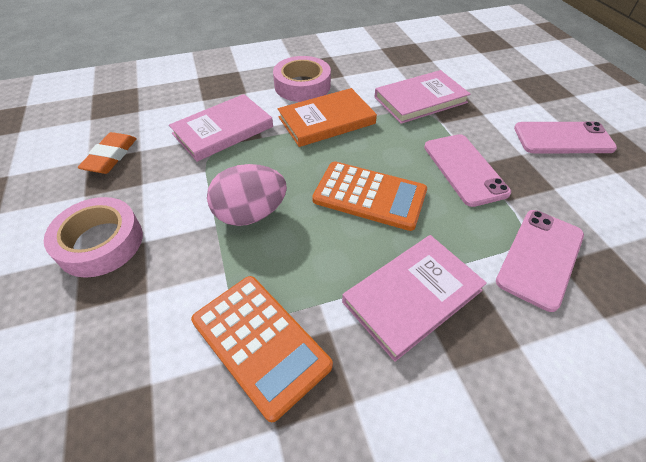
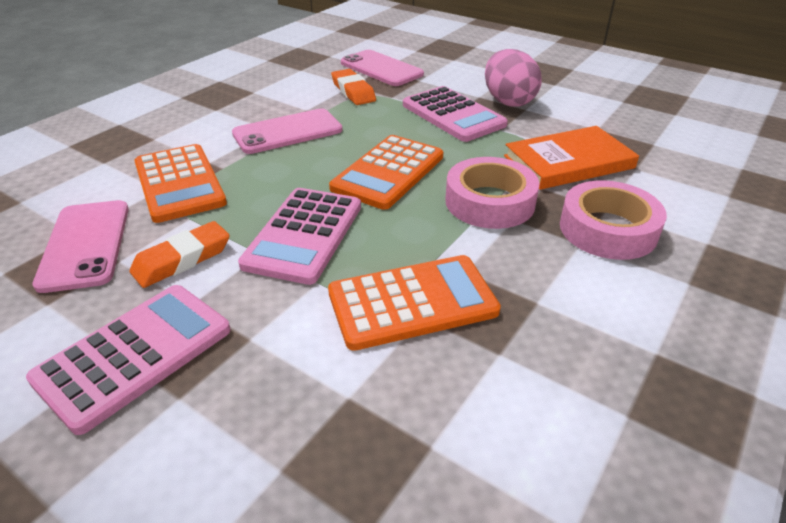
orange calculator: [191,276,333,422] [312,161,427,231] = 2 -> [134,144,227,223] [328,255,501,351] [329,135,443,210] = 3
orange eraser: [78,132,137,174] = 1 -> [130,221,230,288] [331,69,376,105] = 2
pink book: [169,94,273,162] [342,235,487,362] [375,70,471,124] = 3 -> none = 0
pink calculator: none = 0 -> [26,285,231,435] [238,188,361,285] [403,86,508,142] = 3

